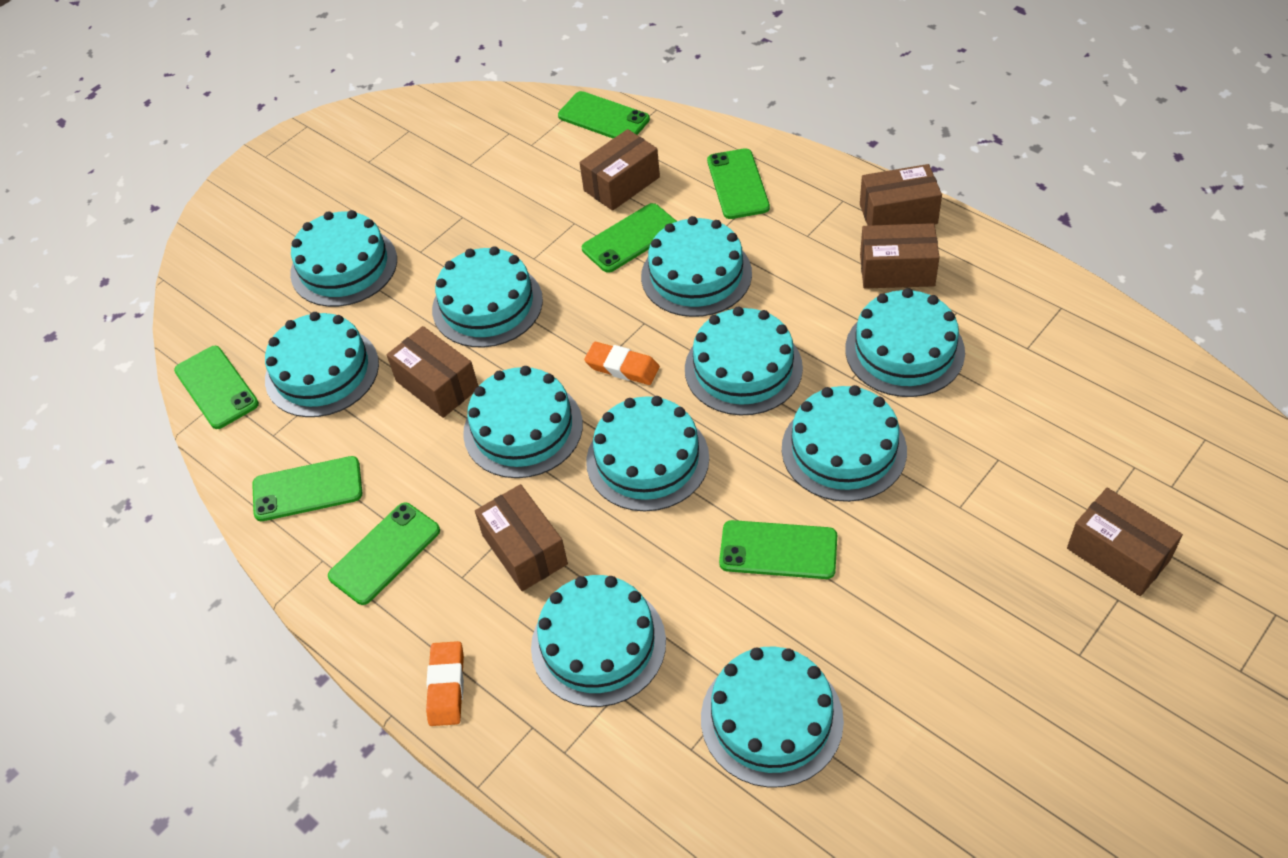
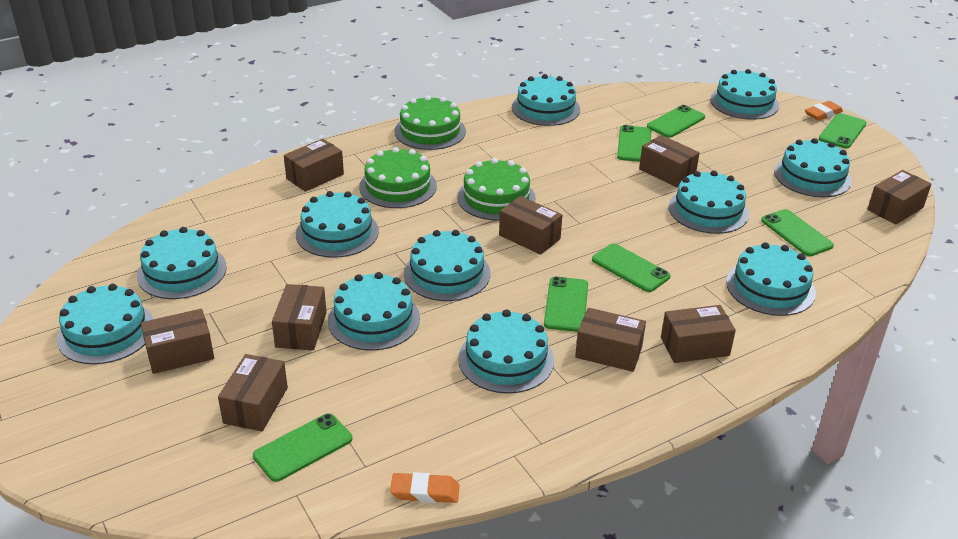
brown box: [387,326,478,418] [475,484,568,591] [580,129,660,211] [860,164,942,226] [860,223,940,289] [1067,488,1183,596] = 6 -> [141,309,214,374] [218,354,288,431] [272,284,327,351] [284,139,344,192] [499,196,562,255] [575,308,646,372] [639,135,700,187] [661,305,736,363] [867,170,931,225] = 9
green cake: none = 0 -> [359,147,437,208] [395,95,466,150] [457,158,536,221] = 3

